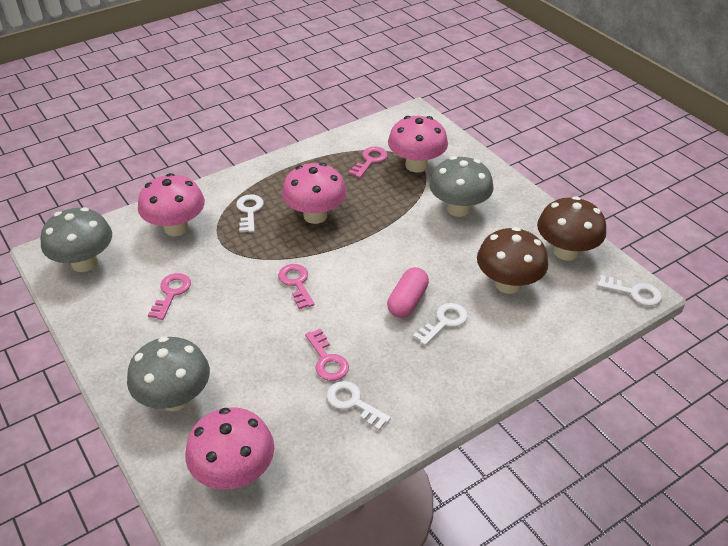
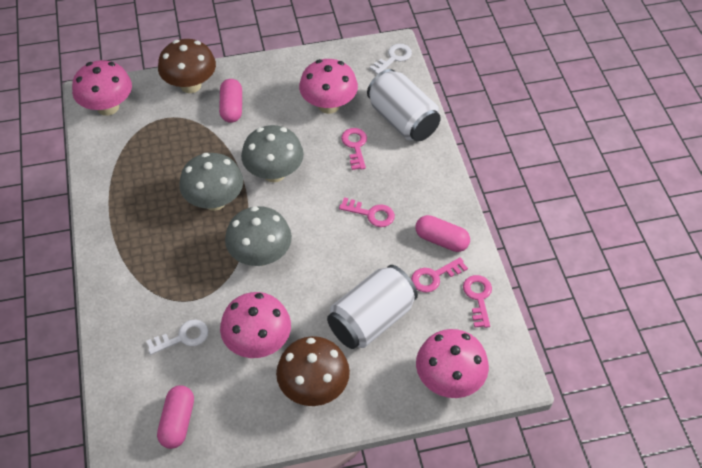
pink capsule: [387,267,429,318] = 1 -> [157,385,194,449] [219,79,242,123] [415,215,470,252] = 3
white can: none = 0 -> [327,265,418,349] [367,69,441,142] = 2
white key: [236,194,264,233] [327,381,391,430] [413,303,468,346] [597,275,662,306] = 4 -> [146,320,209,355] [369,44,412,74] = 2

